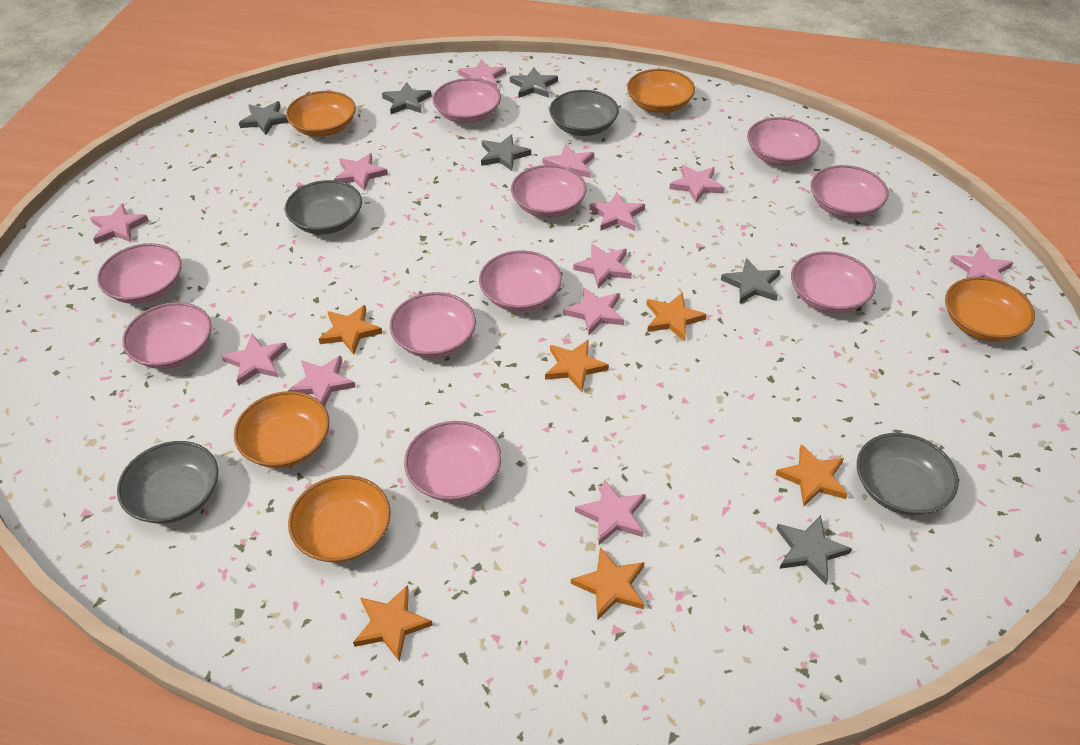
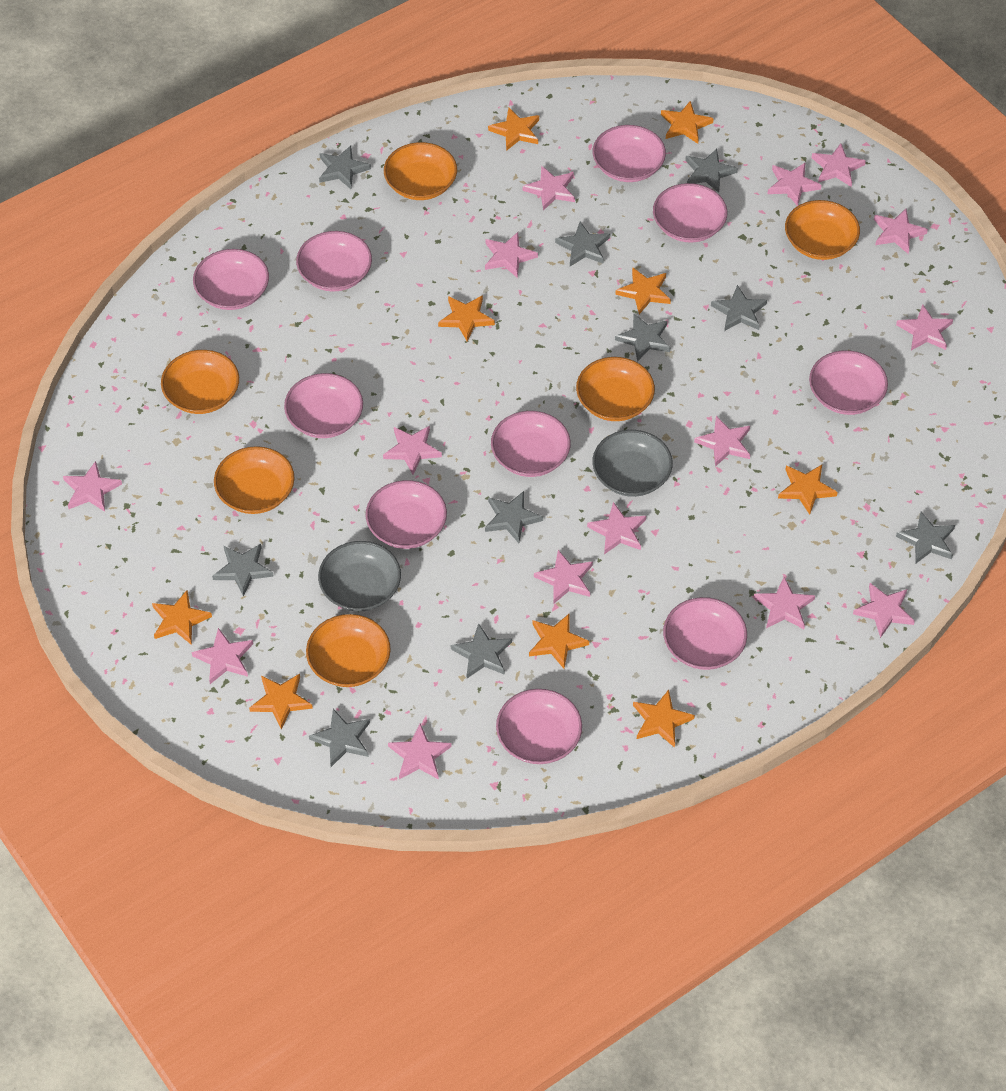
grey bowl: [117,441,218,524] [285,180,362,234] [549,90,619,136] [857,433,959,515] = 4 -> [318,541,401,611] [592,430,673,497] = 2
grey star: [239,101,288,135] [382,82,431,114] [481,134,531,171] [510,67,558,98] [721,258,780,303] [776,515,852,584] = 6 -> [212,544,274,597] [309,709,370,767] [319,145,371,189] [451,623,512,678] [485,491,543,543] [555,222,610,266] [615,314,670,362] [685,149,738,193] [711,285,767,331] [896,512,955,564] = 10
orange bowl: [234,391,329,468] [286,91,356,137] [288,475,391,563] [627,69,695,113] [945,277,1035,342] = 5 -> [161,350,239,414] [214,446,294,514] [306,614,391,687] [384,142,457,200] [576,357,655,421] [785,200,860,260] = 6
orange star: [319,305,382,355] [353,585,433,662] [545,340,609,392] [571,548,644,620] [646,292,707,341] [776,444,848,507] = 6 -> [152,590,212,645] [249,674,313,730] [438,295,495,341] [488,107,539,151] [529,614,589,669] [615,267,671,314] [633,690,695,748] [661,101,714,144] [778,465,838,515] = 9
pink star: [90,203,149,244] [222,334,287,386] [288,356,356,407] [334,153,388,191] [458,59,506,87] [542,144,594,178] [563,287,624,335] [573,244,632,288] [575,480,646,545] [589,192,645,231] [669,165,725,203] [950,245,1013,282] = 12 -> [63,461,122,512] [192,628,253,684] [383,426,442,475] [388,723,451,780] [485,232,538,278] [523,166,575,211] [534,550,593,603] [587,502,646,554] [694,416,750,467] [754,577,815,629] [767,162,822,206] [811,143,866,187] [853,583,915,638] [874,209,928,254] [896,304,953,351] = 15

